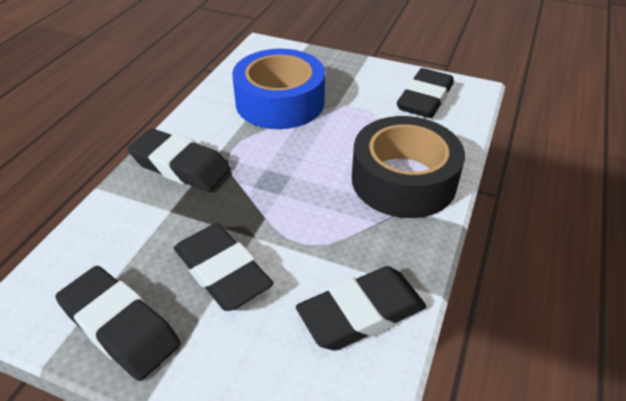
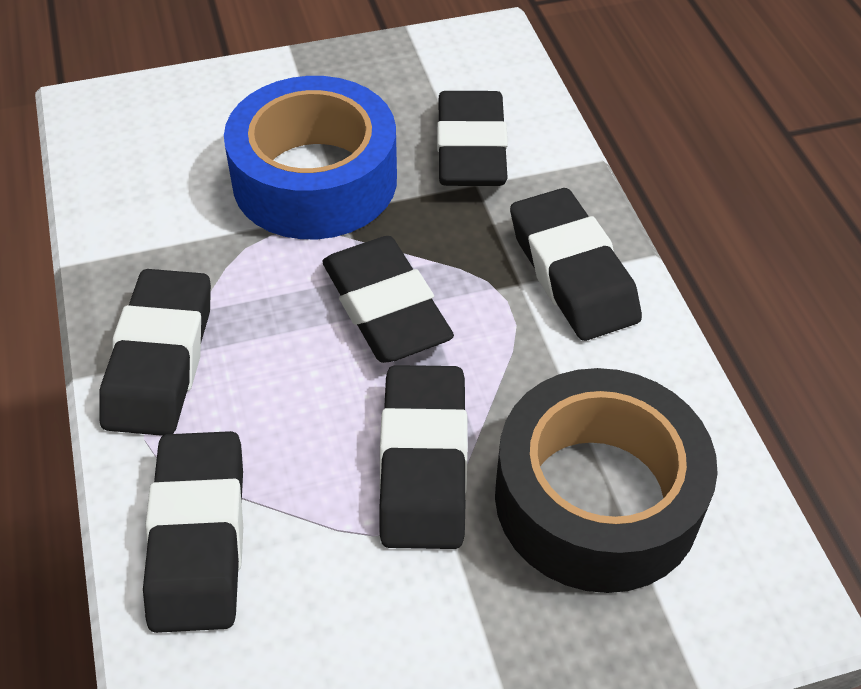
black eraser: [55,266,181,381] [127,128,231,192] [174,223,273,311] [296,266,426,351] [397,68,454,118] = 5 -> [100,269,211,436] [143,431,243,633] [322,236,454,363] [379,365,468,549] [437,91,508,186] [510,188,642,341] = 6

